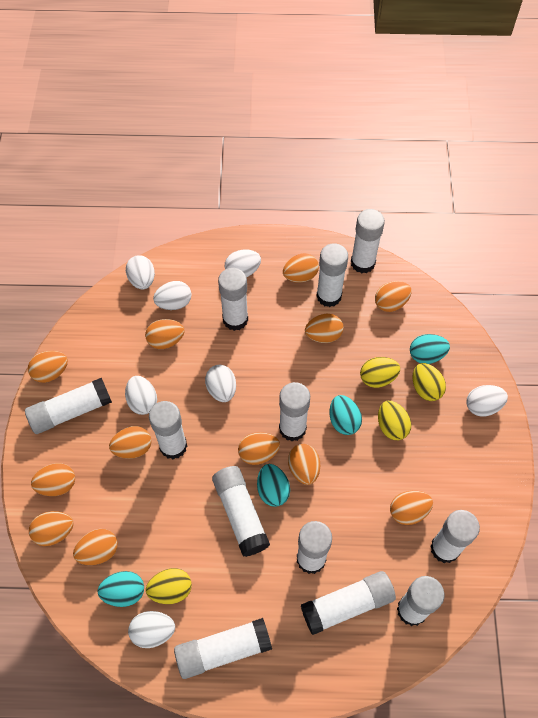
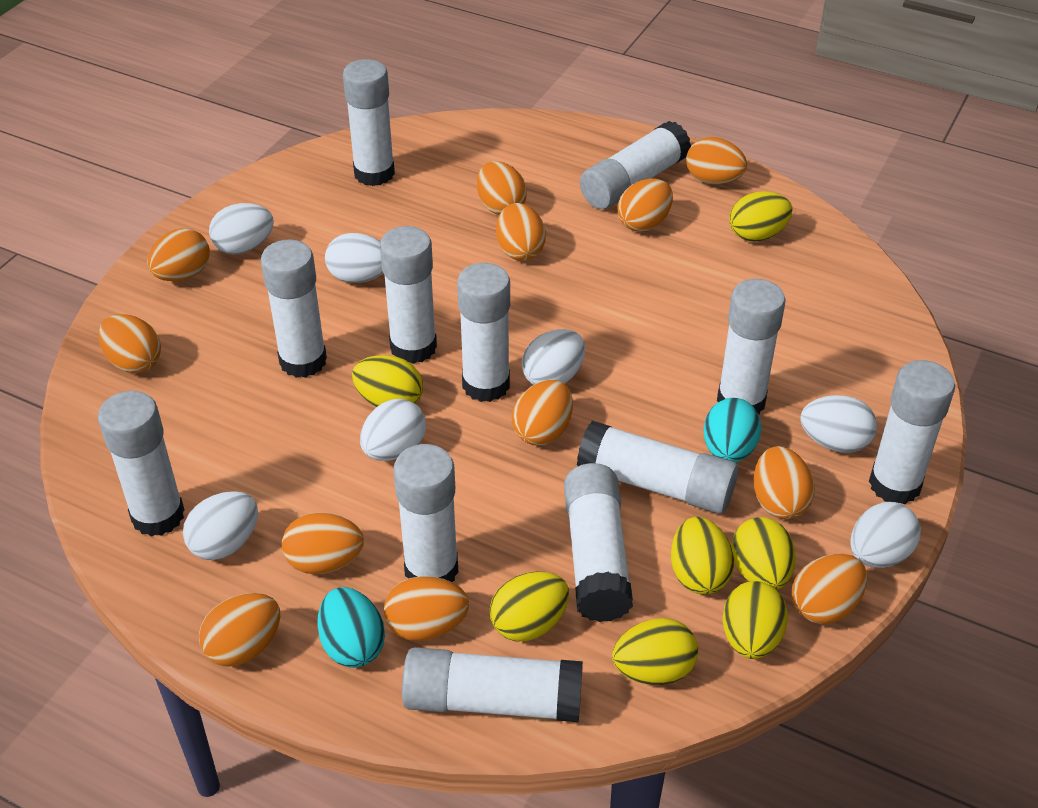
turquoise egg: [98,571,144,607] [257,464,290,507] [330,395,362,435] [410,334,450,364] = 4 -> [317,587,385,668] [704,398,761,463] = 2
yellow egg: [146,568,192,604] [360,357,400,388] [378,401,411,440] [413,363,446,401] = 4 -> [352,355,423,407] [490,572,569,641] [612,618,698,685] [671,517,734,594] [722,581,788,659] [730,191,792,242] [731,517,796,590] = 7

